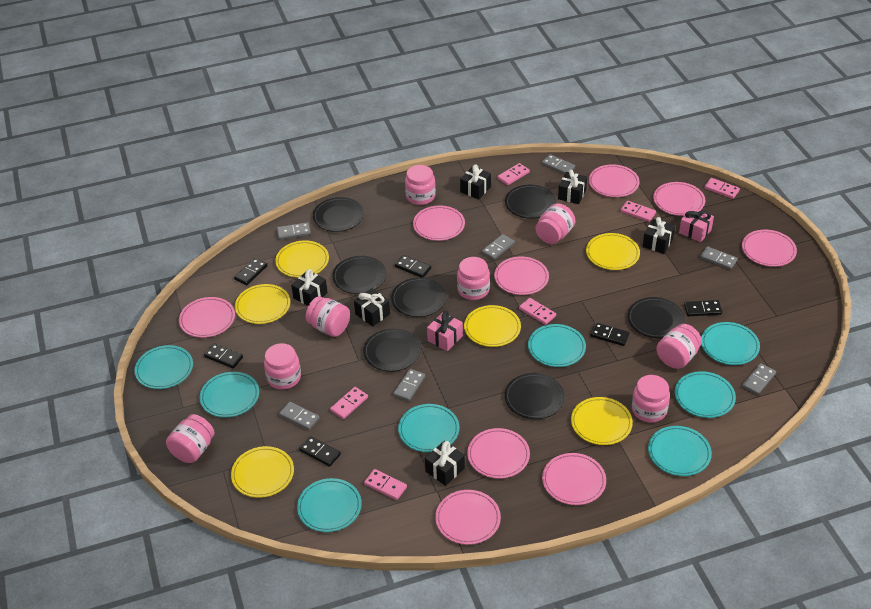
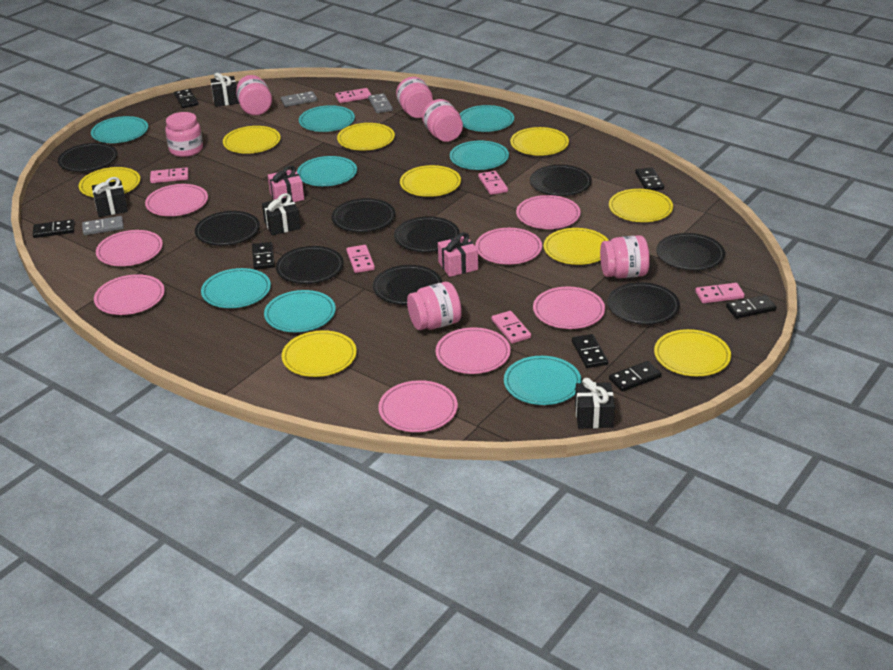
black domino: [204,343,243,368] [234,258,268,285] [299,436,341,467] [395,255,431,278] [590,323,630,346] [684,300,722,316] = 6 -> [33,219,75,238] [174,89,198,108] [252,242,275,270] [572,334,608,368] [609,361,662,392] [635,167,664,190] [726,295,776,319] = 7
black gift: [291,269,328,306] [354,288,390,327] [425,441,465,486] [460,165,491,199] [558,170,587,204] [643,217,675,254] = 6 -> [92,177,128,217] [210,73,239,107] [262,193,300,235] [575,378,615,428] = 4
black plate: [313,197,364,232] [332,256,387,294] [363,328,421,372] [391,277,447,317] [505,185,556,219] [505,373,565,419] [628,297,685,338] = 7 -> [58,143,118,172] [195,211,260,246] [276,246,344,284] [332,198,396,232] [373,265,442,305] [394,217,460,252] [530,165,592,196] [607,282,680,325] [656,233,725,271] = 9
grey domino: [277,222,311,240] [279,402,320,430] [393,369,425,401] [482,234,515,260] [542,154,575,174] [700,246,738,270] [742,363,776,395] = 7 -> [82,216,124,235] [281,91,317,107] [368,93,393,113] = 3
pink jar: [166,414,215,463] [264,343,301,390] [305,296,350,337] [405,165,436,205] [457,257,490,300] [535,203,576,244] [632,375,670,423] [656,324,702,369] = 8 -> [165,112,203,157] [236,75,272,116] [396,77,433,118] [407,282,462,330] [422,99,463,142] [600,235,650,278] = 6
pink plate: [179,297,235,338] [413,206,465,241] [435,490,501,545] [467,428,530,479] [494,257,549,295] [542,453,606,505] [589,164,639,197] [653,182,705,216] [742,230,797,267] = 9 -> [94,274,165,315] [96,230,163,266] [145,184,208,216] [378,380,458,432] [436,327,511,374] [475,228,542,265] [516,195,581,229] [533,287,605,329] = 8
yellow plate: [231,446,294,498] [235,284,290,324] [275,240,329,278] [464,305,521,347] [571,397,633,445] [586,233,640,270] = 6 -> [79,167,140,197] [223,126,281,154] [282,330,357,377] [337,123,395,151] [400,165,461,197] [510,127,569,156] [544,228,609,265] [609,189,673,222] [654,329,731,376] = 9

